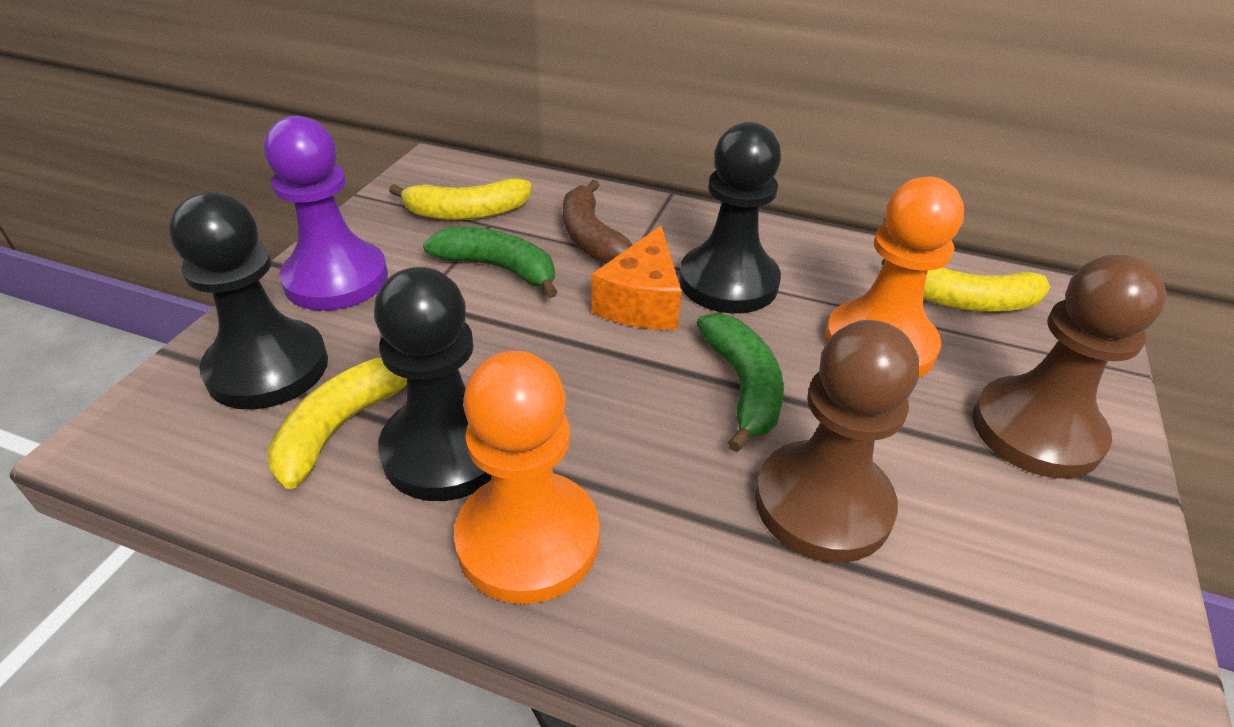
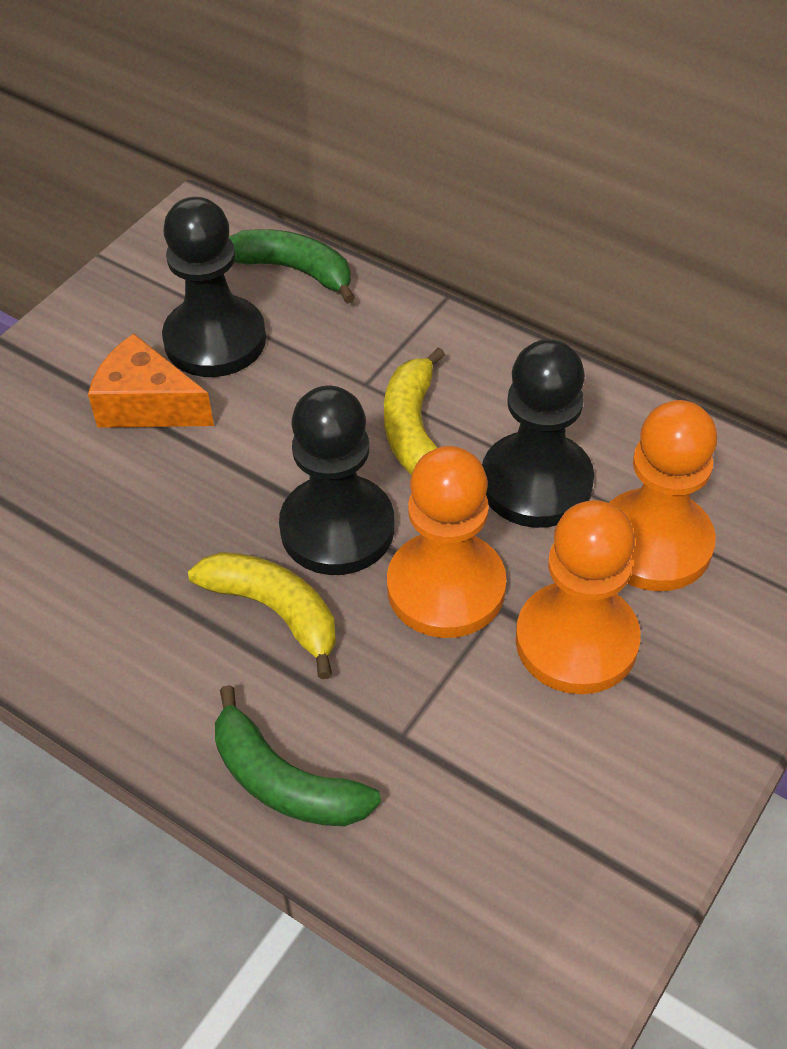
brown banana: [563,180,632,264] = 1 -> none = 0
brown pawn: [755,320,919,563] [972,255,1167,479] = 2 -> none = 0
orange pawn: [454,351,600,604] [825,177,964,377] = 2 -> [387,446,507,638] [516,500,641,694] [609,400,717,591] = 3
purple pawn: [264,116,388,311] = 1 -> none = 0
yellow banana: [267,358,407,489] [389,178,532,220] [882,258,1050,311] = 3 -> [188,552,336,679] [384,347,445,475] = 2

